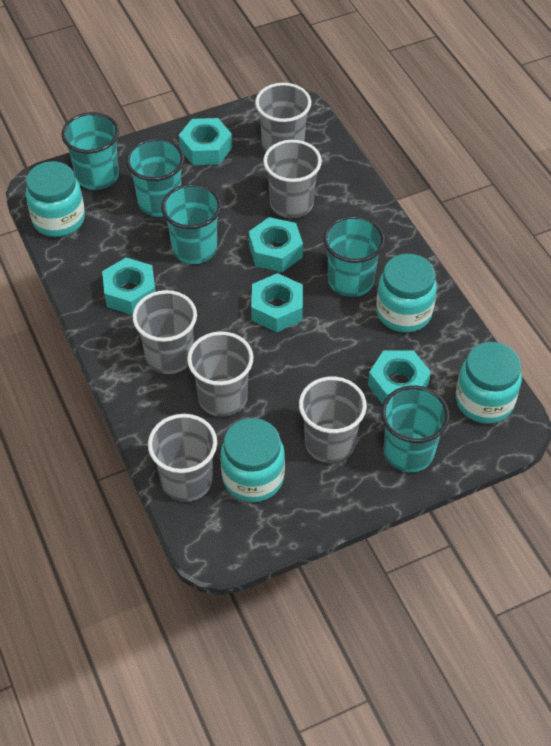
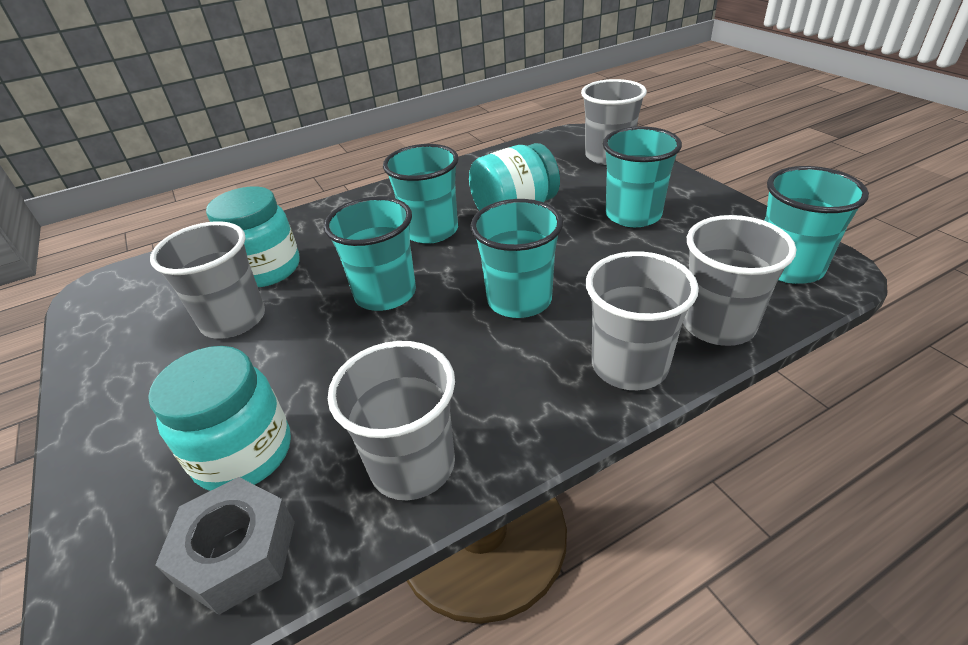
grey cup: [133,290,197,374] [148,414,217,502] [187,331,254,417] [255,83,311,152] [263,140,322,218] [299,377,367,463] = 6 -> [150,221,265,339] [328,341,455,501] [581,79,647,165] [586,251,699,390] [683,215,796,346] = 5
grey nut: none = 0 -> [155,477,295,615] = 1
turquoise jar: [26,161,85,237] [220,418,285,502] [376,254,437,333] [456,342,522,424] = 4 -> [148,346,291,491] [206,187,300,287] [469,143,560,211] = 3
turquoise nut: [102,258,156,315] [179,118,232,165] [249,217,303,272] [251,273,303,332] [368,350,431,404] = 5 -> none = 0

